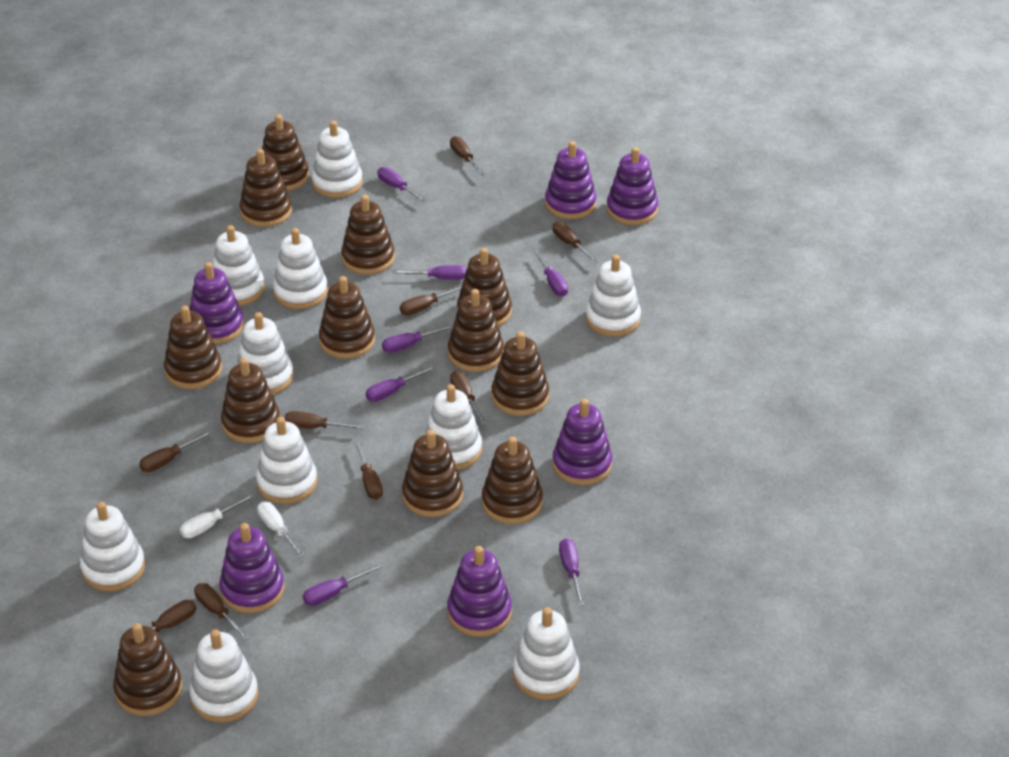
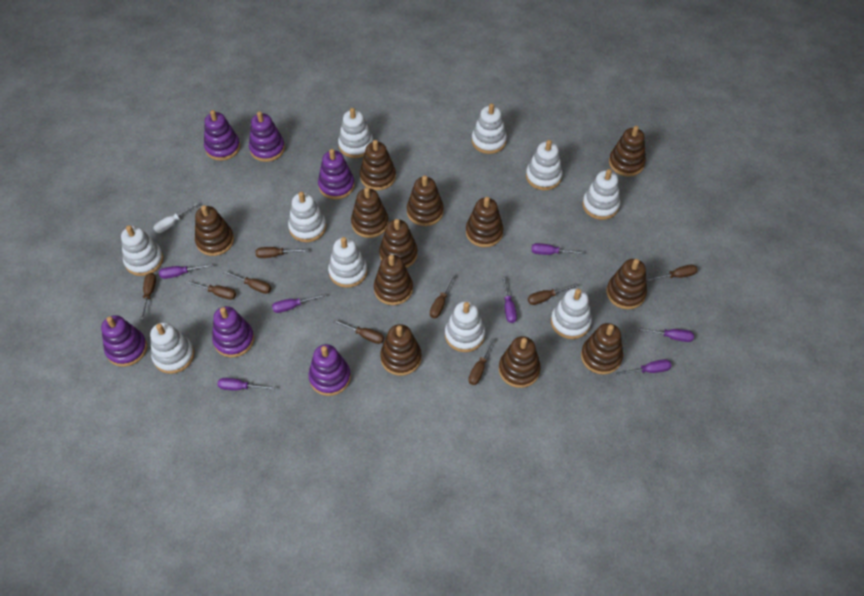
white screwdriver: [180,493,255,538] [257,501,305,558] = 2 -> [153,202,198,233] = 1

